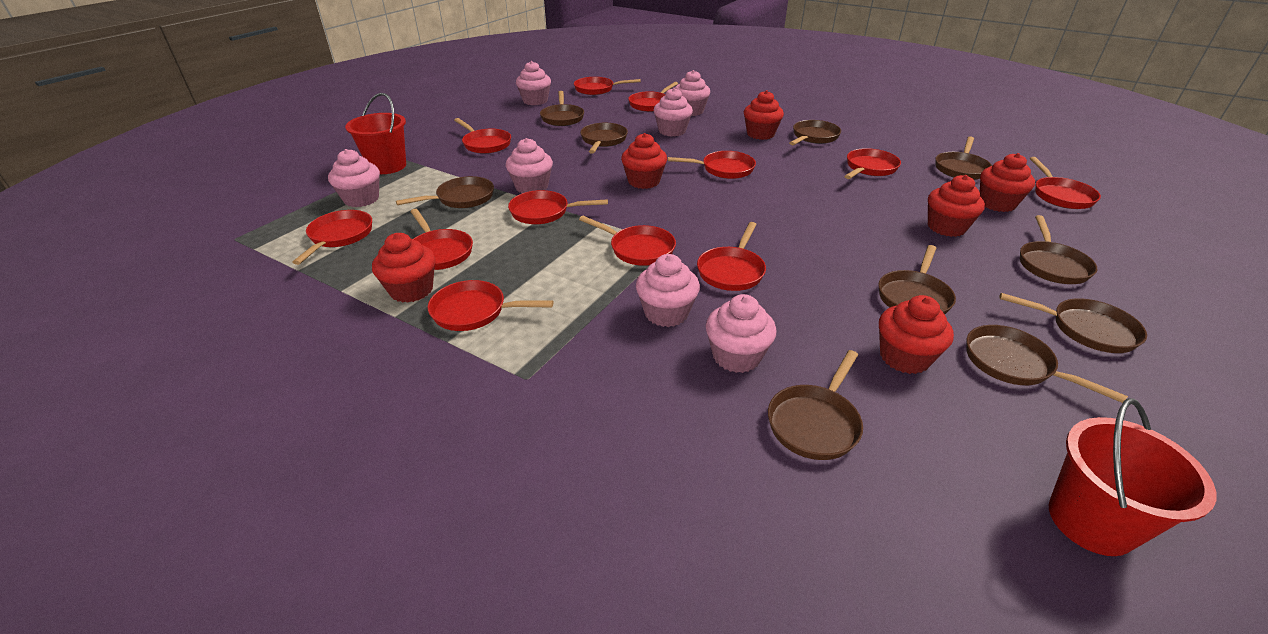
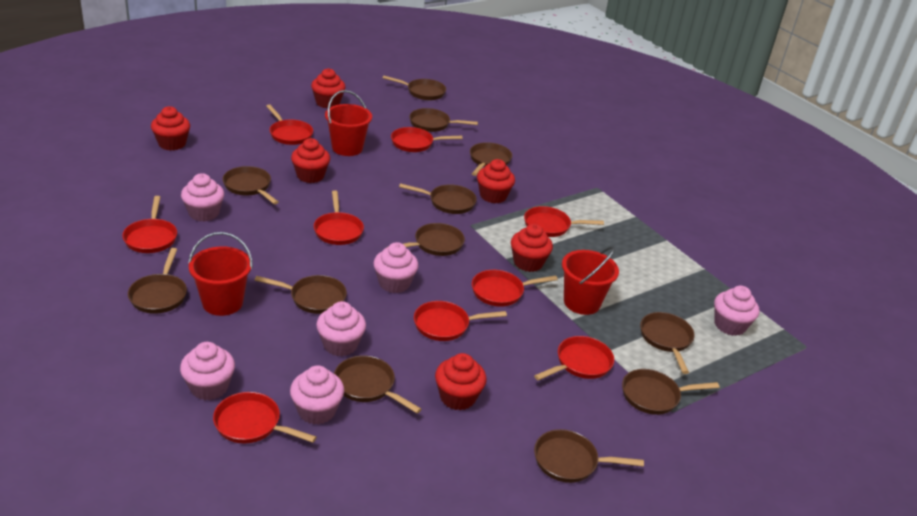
brown pan: [396,176,494,208] [540,91,584,126] [580,123,628,154] [768,350,863,460] [789,120,841,145] [879,245,956,314] [935,136,992,180] [966,325,1128,403] [999,293,1147,353] [1020,215,1097,284] = 10 -> [128,248,187,314] [223,166,279,204] [255,275,347,314] [334,356,421,413] [383,76,446,100] [388,223,465,256] [399,183,477,214] [409,108,478,132] [470,142,512,176] [534,429,644,483] [622,369,719,415] [640,312,695,374] = 12
pink cupcake: [328,149,380,207] [506,138,553,194] [516,61,551,105] [636,254,700,327] [654,88,693,137] [675,70,710,116] [706,294,776,373] = 7 -> [180,342,235,400] [181,173,224,222] [290,365,344,425] [316,301,366,357] [373,242,418,293] [714,286,759,336] = 6
red bucket: [345,93,406,174] [1049,398,1216,556] = 2 -> [188,232,253,316] [325,90,372,156] [562,247,619,315] = 3
red pan: [292,210,372,265] [410,209,473,270] [428,280,553,331] [454,118,511,154] [508,190,608,224] [574,77,641,95] [579,216,676,266] [628,82,678,112] [668,151,756,179] [697,222,766,291] [845,148,901,179] [1030,157,1101,209] = 12 -> [122,196,177,253] [213,392,317,443] [266,104,313,145] [314,190,364,245] [391,127,463,152] [414,301,507,341] [472,270,558,307] [524,206,604,237] [534,336,614,380] = 9

